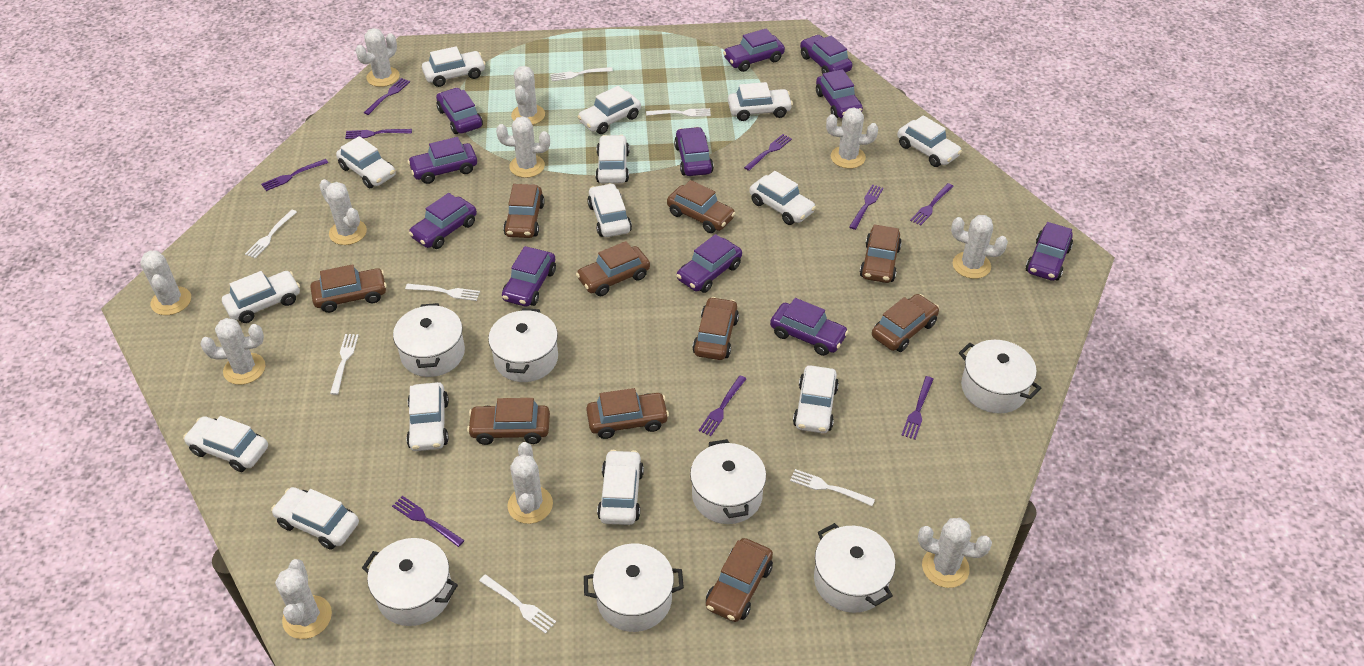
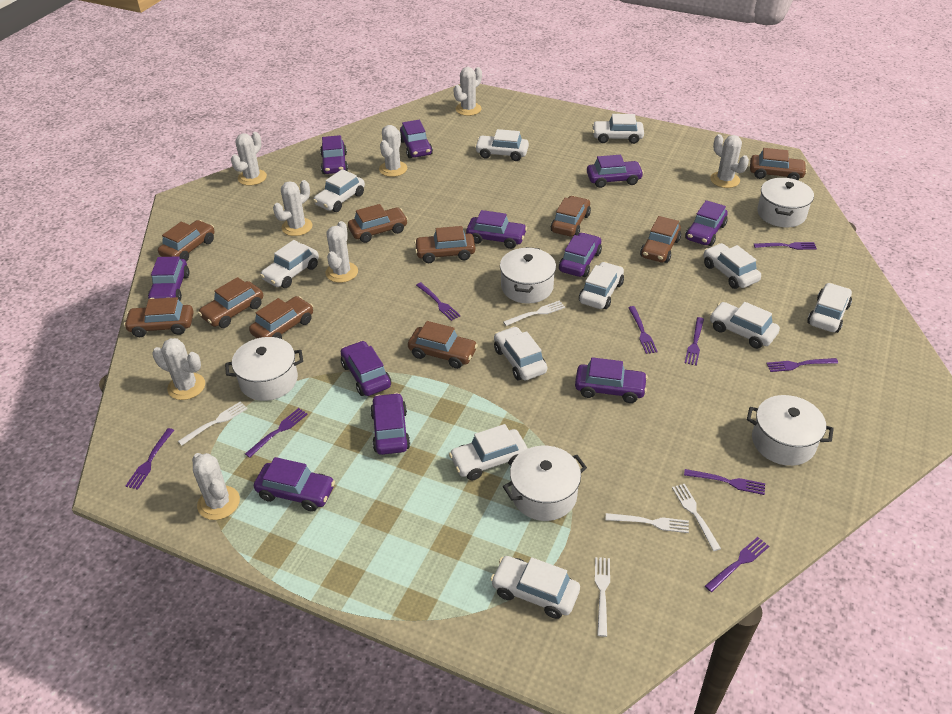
white cactus: [140,250,191,315] [200,318,265,385] [275,559,332,639] [319,179,367,245] [356,28,400,87] [496,116,550,178] [507,442,553,524] [511,66,545,125] [826,107,878,169] [918,518,992,588] [951,215,1008,279] = 11 -> [152,338,205,400] [192,453,240,520] [231,132,267,186] [273,180,313,236] [325,221,358,283] [379,125,407,177] [454,67,482,116] [710,134,749,188] = 8
white car: [183,416,268,472] [222,271,300,323] [271,487,359,549] [336,136,396,188] [406,382,449,451] [422,46,485,87] [578,86,641,134] [587,183,632,237] [595,135,629,184] [597,450,644,525] [728,82,793,121] [749,171,816,225] [793,365,839,433] [897,115,962,167] = 14 -> [260,240,319,288] [313,169,365,212] [449,424,528,481] [475,129,529,161] [490,556,580,619] [494,326,547,381] [579,262,624,309] [592,114,644,144] [703,243,761,289] [709,302,780,349] [807,283,852,333] = 11
white fork: [245,210,297,258] [330,334,359,395] [405,284,480,301] [479,574,556,634] [550,67,613,81] [646,108,711,117] [790,469,875,506] = 7 -> [178,401,247,446] [503,300,565,326] [595,557,610,637] [605,513,689,533] [672,484,721,551] = 5
white pot: [362,538,458,626] [393,303,465,377] [488,308,558,382] [584,543,684,632] [690,439,766,524] [814,523,895,613] [959,340,1041,414] = 7 -> [225,337,303,401] [500,247,556,304] [503,446,587,521] [747,395,834,466] [757,178,814,227] = 5

